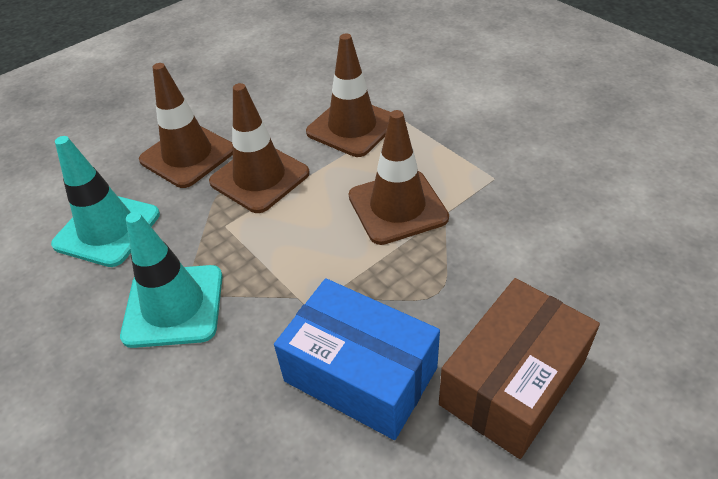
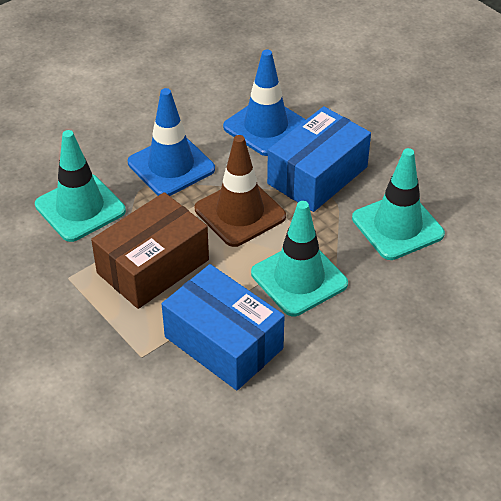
blue box: [274,278,440,440] = 1 -> [162,264,285,390] [267,106,371,212] = 2
blue traffic cone: none = 0 -> [128,88,215,196] [223,50,306,156] = 2
brown traffic cone: [139,63,233,188] [209,83,310,213] [306,34,391,157] [348,110,449,245] = 4 -> [195,135,286,247] = 1
turquoise traffic cone: [51,136,160,267] [120,212,223,348] = 2 -> [35,130,126,242] [251,201,348,316] [352,148,445,260] = 3

